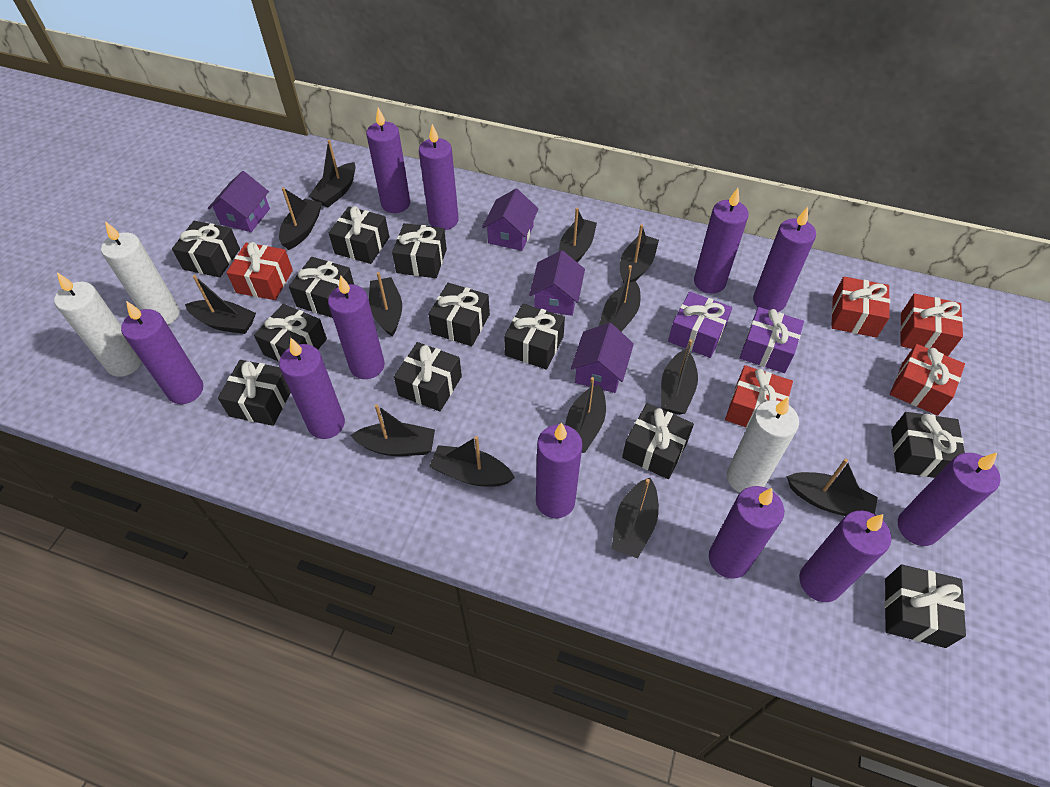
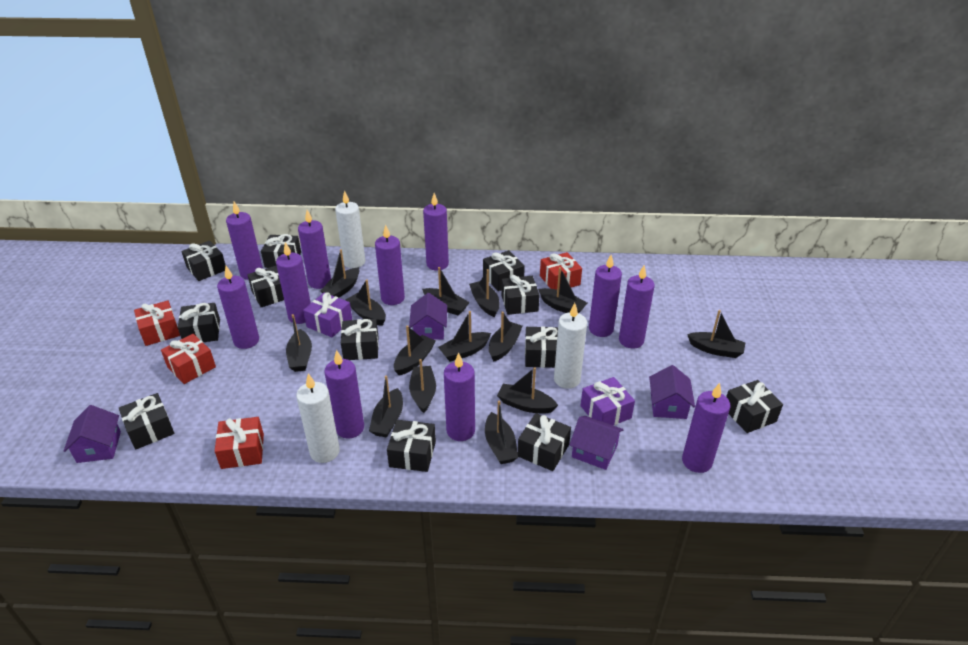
black boat: [185,275,256,334] [279,187,322,250] [309,140,356,207] [350,404,435,456] [369,272,402,337] [429,436,515,487] [559,208,597,262] [565,377,606,453] [599,265,640,332] [611,478,659,558] [620,224,659,283] [661,340,698,415] [787,459,878,516] = 13 -> [286,314,312,372] [320,249,359,298] [345,280,386,326] [369,376,403,438] [394,325,436,375] [409,359,436,413] [422,267,470,316] [438,311,491,361] [469,269,500,317] [485,401,518,464] [489,312,522,362] [497,367,558,413] [538,267,587,313] [687,310,745,358] = 14
red gift: [226,242,293,300] [725,365,793,428] [831,277,890,338] [890,344,965,416] [900,293,963,356] = 5 -> [134,300,180,346] [161,334,216,384] [215,417,264,469] [540,252,582,290] = 4

